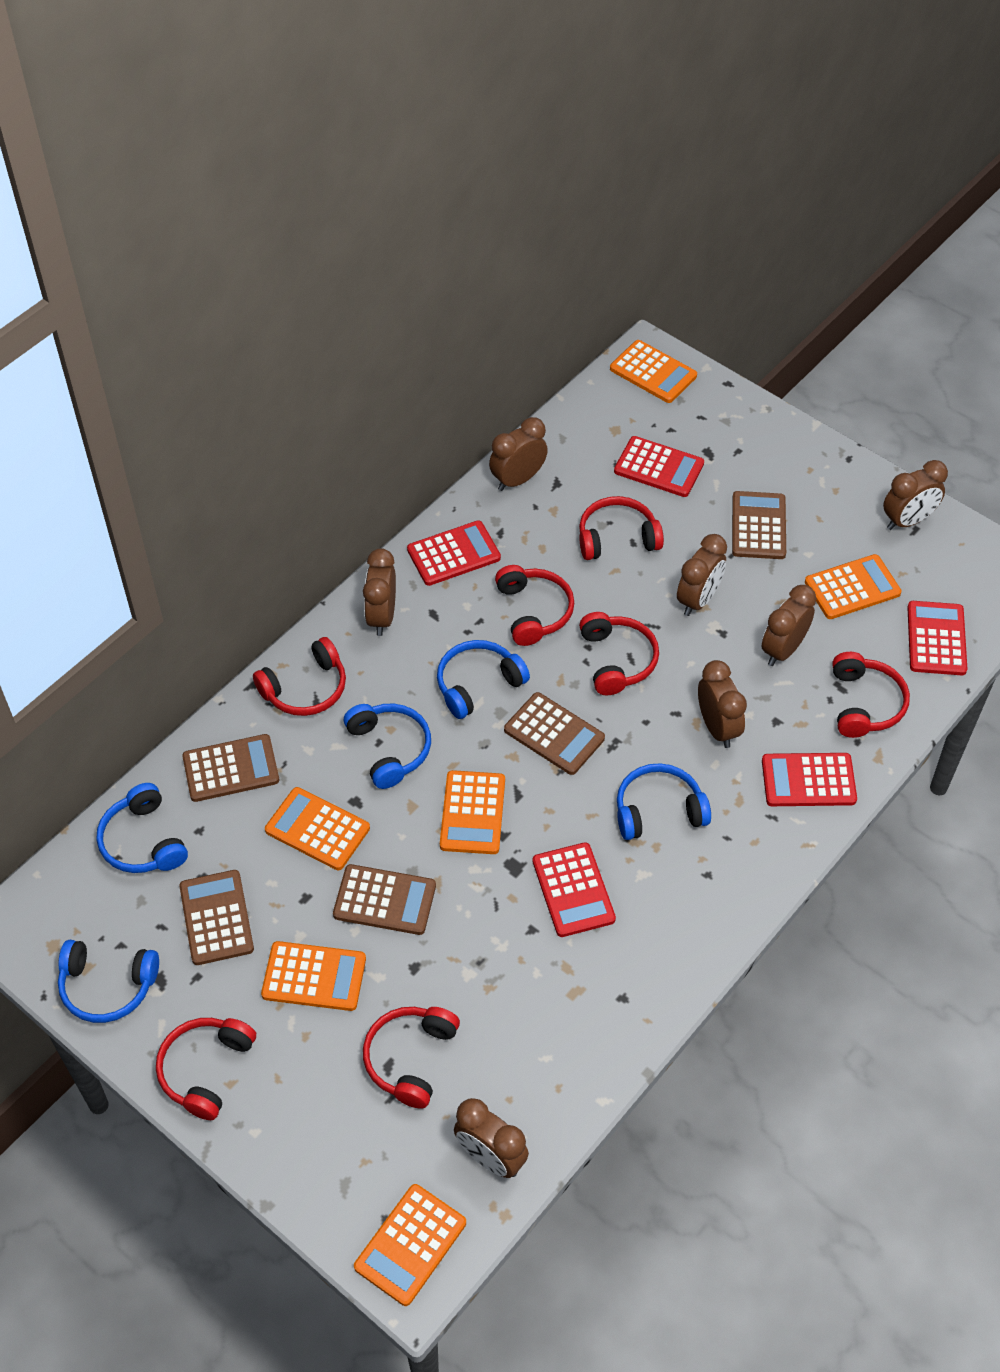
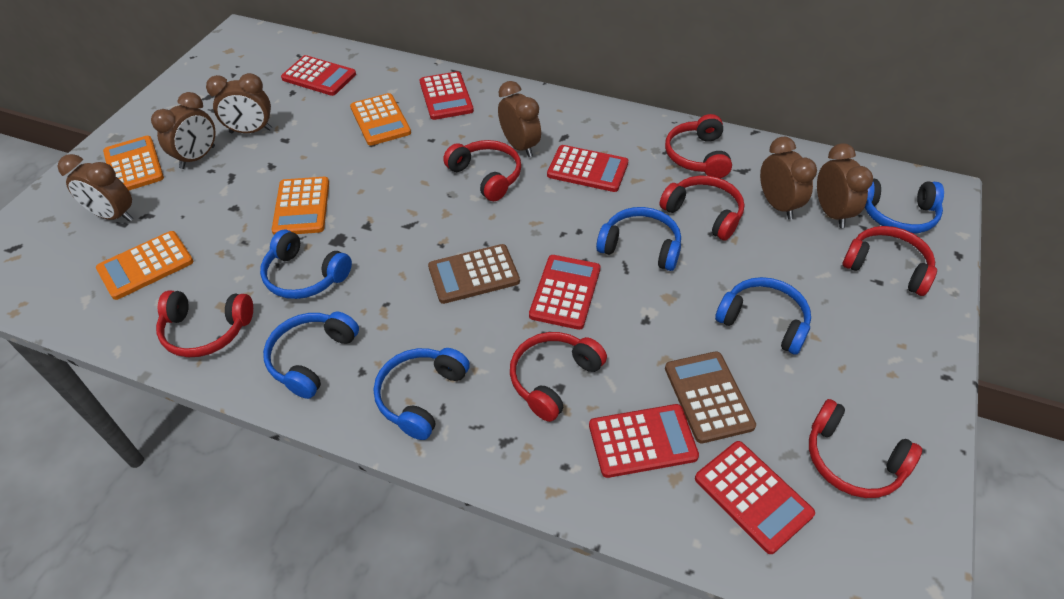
blue headphones: [58,940,159,1023] [96,783,188,873] [344,704,431,789] [437,640,530,719] [617,763,711,840] = 5 -> [260,230,352,299] [263,312,359,399] [374,348,470,440] [596,207,681,271] [715,277,811,355] [865,179,944,234] = 6
brown calculator: [179,870,254,965] [182,734,279,802] [333,864,436,935] [504,692,605,775] [732,491,786,559] = 5 -> [428,244,520,304] [665,351,756,443] = 2
brown clock: [363,548,396,636] [454,1098,529,1178] [489,417,548,491] [677,534,727,616] [698,660,747,748] [762,585,816,666] [883,460,948,530] = 7 -> [58,154,133,222] [151,92,216,169] [206,73,272,133] [498,81,541,157] [760,137,817,219] [817,143,873,228] = 6
orange calculator: [261,941,366,1011] [265,787,370,870] [354,1184,466,1306] [440,770,505,854] [610,340,697,403] [805,554,902,619] = 6 -> [96,231,193,300] [103,136,164,190] [272,177,329,235] [350,93,411,146] = 4
red calculator: [407,521,501,586] [533,842,616,937] [614,436,704,497] [762,753,857,806] [907,601,967,675] = 5 -> [281,55,356,96] [420,71,474,120] [529,255,600,330] [547,145,628,192] [589,404,699,478] [695,441,815,554] = 6

